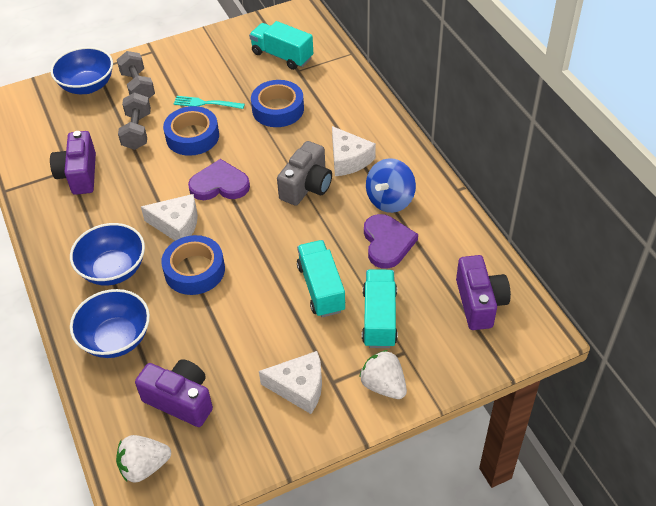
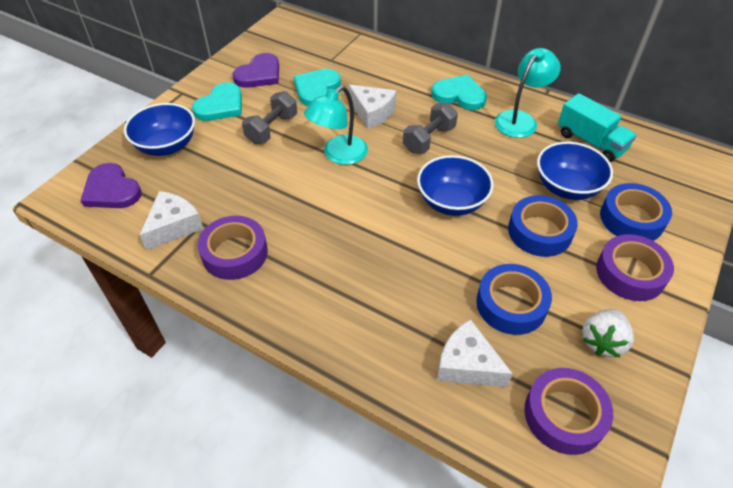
blue spinning top: [366,158,416,213] = 1 -> none = 0
grey camera: [277,141,332,206] = 1 -> none = 0
purple camera: [50,131,96,195] [135,359,213,427] [456,255,511,330] = 3 -> none = 0
purple tape: none = 0 -> [198,216,268,280] [524,368,613,455] [596,234,674,301] = 3
turquoise fork: [174,96,245,109] = 1 -> none = 0
turquoise heart: none = 0 -> [192,82,242,121] [294,69,341,106] [431,75,487,110] = 3
turquoise lamp: none = 0 -> [304,86,368,165] [495,48,561,138] = 2
turquoise truck: [249,21,313,70] [297,240,345,317] [362,269,398,348] = 3 -> [558,93,637,162] = 1
white strawberry: [116,435,171,483] [359,350,407,399] = 2 -> [582,309,634,357] = 1

